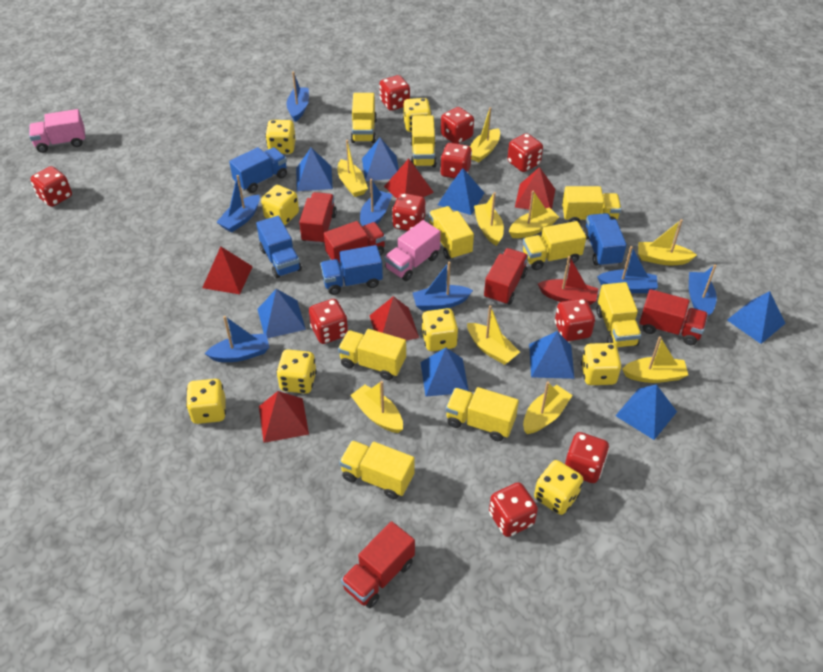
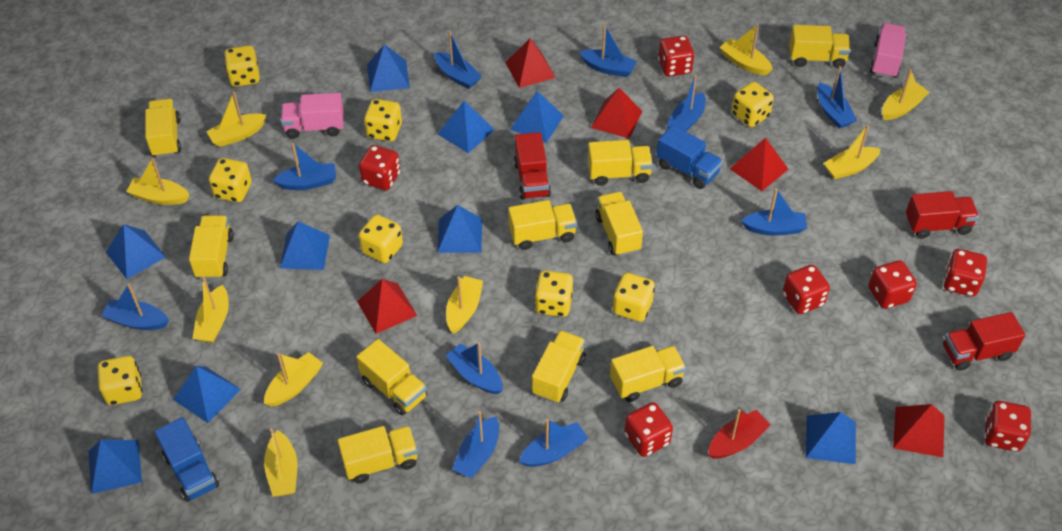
blue boat: [205,316,269,362] [217,175,260,232] [286,71,309,122] [360,179,392,226] [413,262,473,310] [597,246,658,293] [689,264,717,316] = 7 -> [101,284,169,330] [273,143,336,190] [434,31,482,89] [446,342,502,394] [452,411,499,478] [519,419,588,467] [579,25,637,77] [666,75,706,131] [741,188,807,236] [817,66,857,129] = 10
blue pyramid: [257,289,306,338] [296,148,333,191] [362,138,399,181] [421,347,469,397] [438,168,484,215] [529,331,575,379] [615,384,677,440] [727,291,786,344] = 8 -> [88,440,142,494] [106,224,166,279] [173,366,241,423] [280,221,330,270] [367,44,410,92] [437,205,482,253] [438,101,495,153] [510,91,564,143] [806,412,856,464] = 9
blue truck: [229,147,287,193] [256,216,302,278] [320,245,383,295] [583,213,627,267] = 4 -> [155,417,219,502] [656,125,723,189] = 2
red dice: [31,166,72,207] [309,299,348,344] [379,75,410,111] [392,193,425,231] [440,143,472,179] [441,107,474,144] [489,482,538,537] [507,133,543,172] [555,298,595,341] [565,432,609,483] = 10 -> [359,145,400,190] [624,402,673,457] [658,36,695,77] [783,265,830,314] [868,260,917,309] [943,249,987,296] [984,401,1031,452] = 7
red truck: [299,192,337,244] [324,221,386,267] [341,521,415,608] [484,248,528,305] [639,289,708,345] = 5 -> [514,132,551,200] [906,191,979,239] [943,312,1025,371] = 3
yellow truck: [338,329,406,380] [339,440,415,499] [350,93,377,143] [410,115,437,167] [429,206,474,260] [446,387,519,441] [523,221,586,270] [562,186,621,223] [596,282,641,347] = 9 -> [145,98,181,158] [189,215,234,279] [338,426,418,483] [357,339,427,415] [508,200,577,250] [532,330,586,403] [588,140,653,186] [595,192,643,256] [610,346,686,402] [789,25,851,68] = 10

